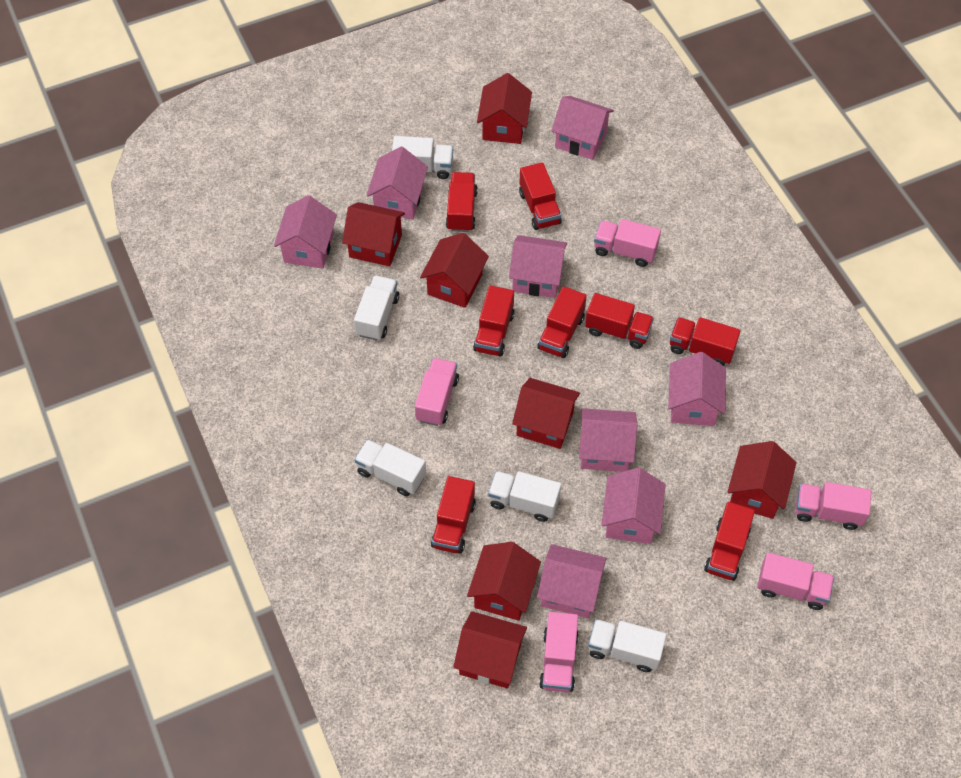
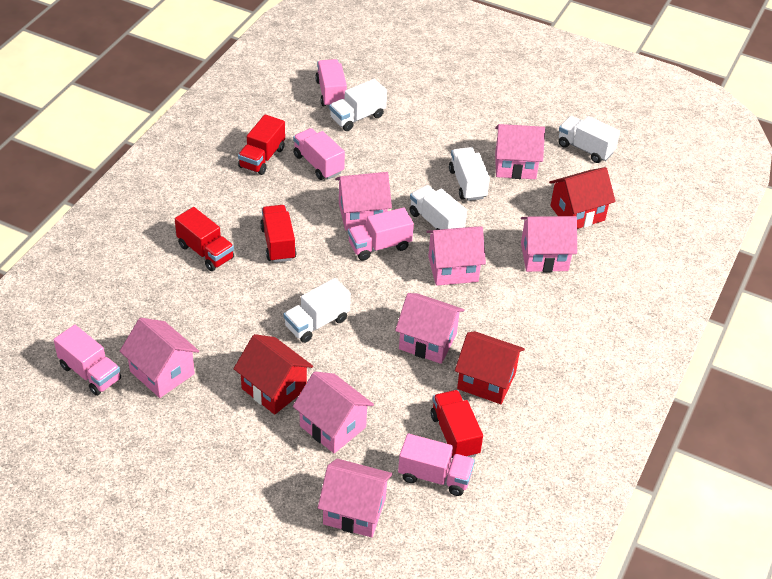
red house: [342,202,405,267] [420,233,489,308] [453,611,527,688] [467,542,541,621] [477,73,532,144] [512,378,580,449] [728,441,797,519] = 7 -> [233,334,313,415] [455,331,525,404] [549,167,616,229] = 3
red truck: [431,476,476,554] [446,172,478,232] [473,285,515,357] [519,162,562,230] [538,286,587,358] [585,293,654,349] [670,317,740,366] [704,502,755,581] = 8 -> [175,207,234,271] [238,114,285,175] [260,205,297,263] [431,390,483,458] = 4

